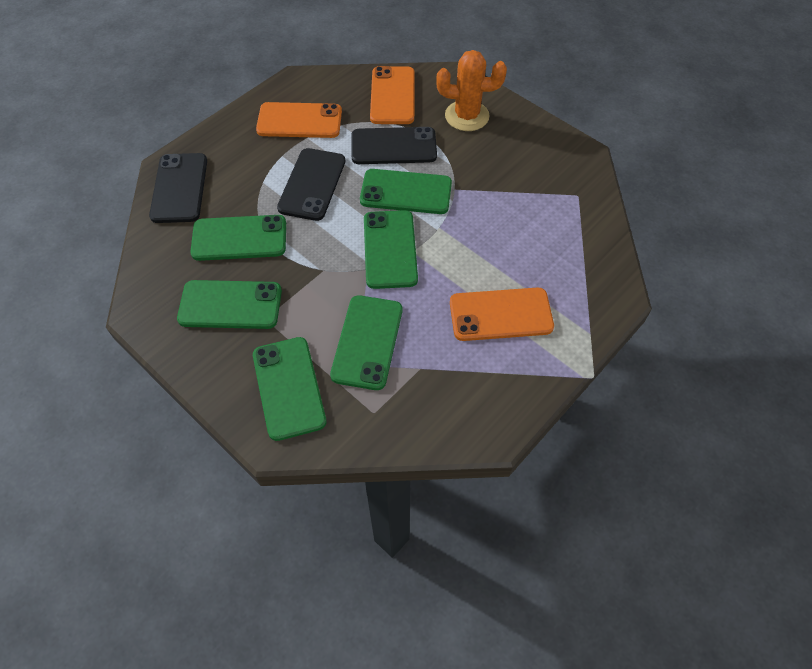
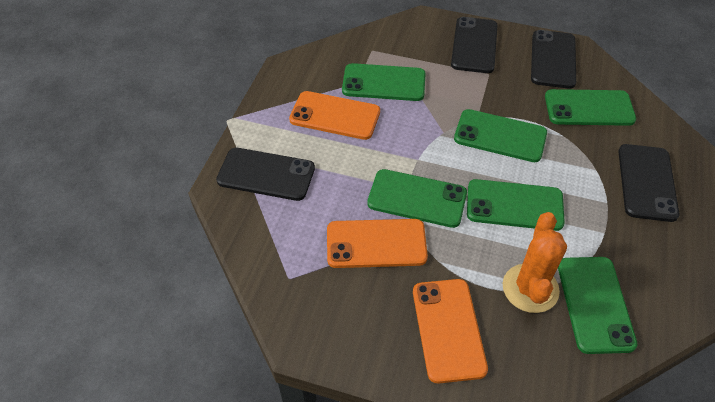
black phone: [149,153,207,223] [277,148,345,221] [352,127,437,164] = 3 -> [216,148,315,201] [451,17,498,73] [531,30,576,89] [618,144,679,222] = 4

